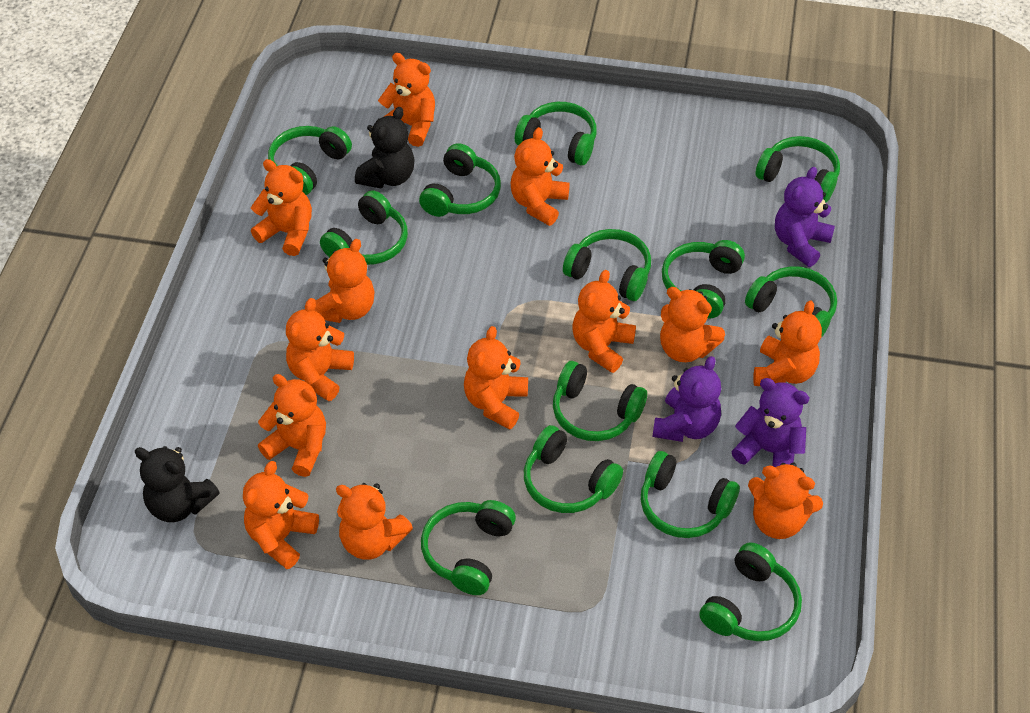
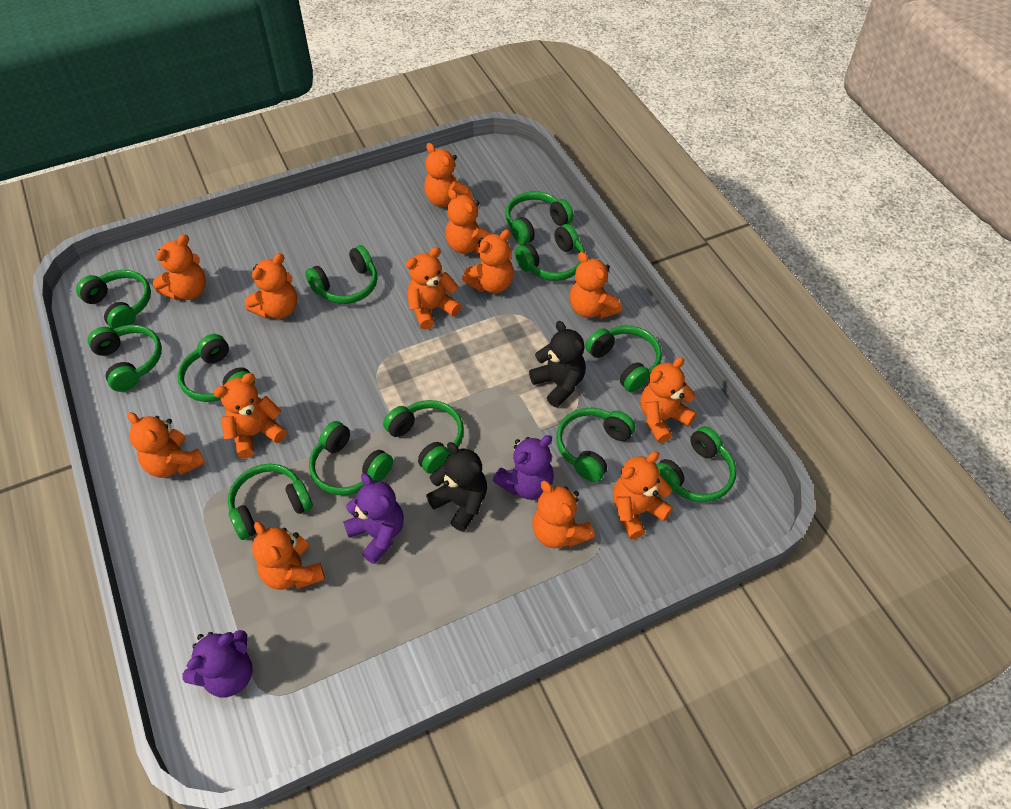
green headphones: [268,126,352,195] [320,190,408,265] [419,143,501,217] [421,500,516,595] [515,102,597,165] [524,425,623,513] [553,361,647,441] [563,229,651,301] [641,451,740,538] [662,240,745,318] [699,542,802,641] [745,267,837,338] [755,136,840,203] = 13 -> [76,270,151,329] [88,325,162,392] [178,334,255,402] [228,464,313,540] [305,245,378,304] [309,421,393,495] [383,400,464,474] [505,191,574,245] [515,224,585,281] [556,408,636,482] [585,326,662,392] [656,426,736,502] = 12

